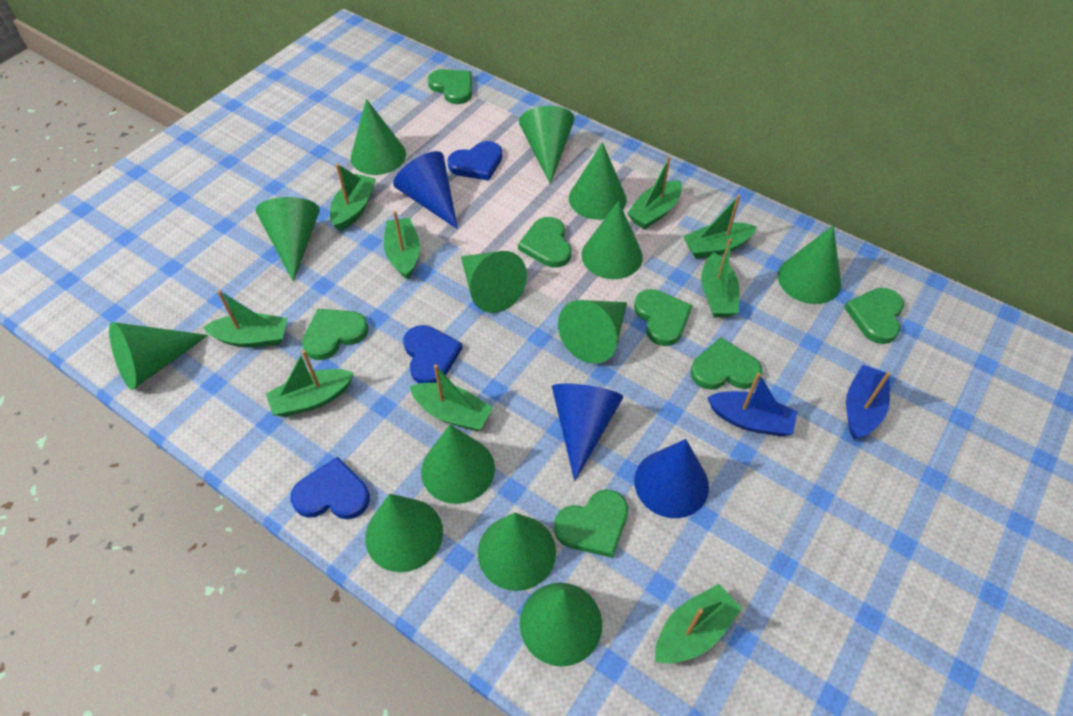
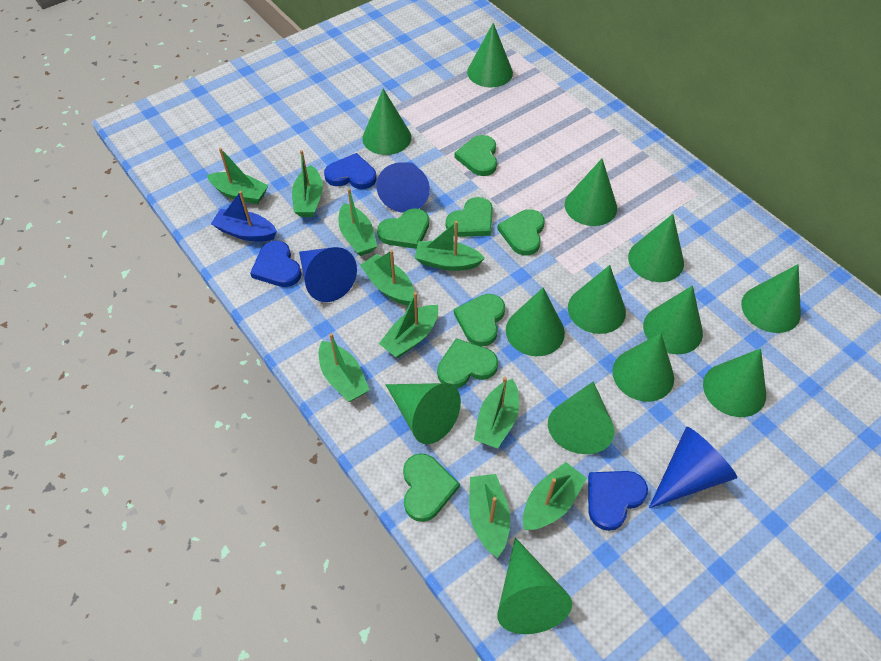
blue boat: [707,373,797,436] [846,364,891,439] = 2 -> [211,191,277,241] = 1
green boat: [203,290,287,348] [266,350,354,417] [330,163,376,231] [384,211,420,280] [410,364,493,431] [627,156,682,229] [655,584,742,664] [683,195,757,259] [701,239,739,317] = 9 -> [207,148,269,204] [292,150,323,217] [319,333,370,402] [338,188,377,256] [360,250,414,306] [379,292,438,358] [415,221,485,271] [469,474,511,558] [474,377,519,449] [523,462,587,530] = 10

